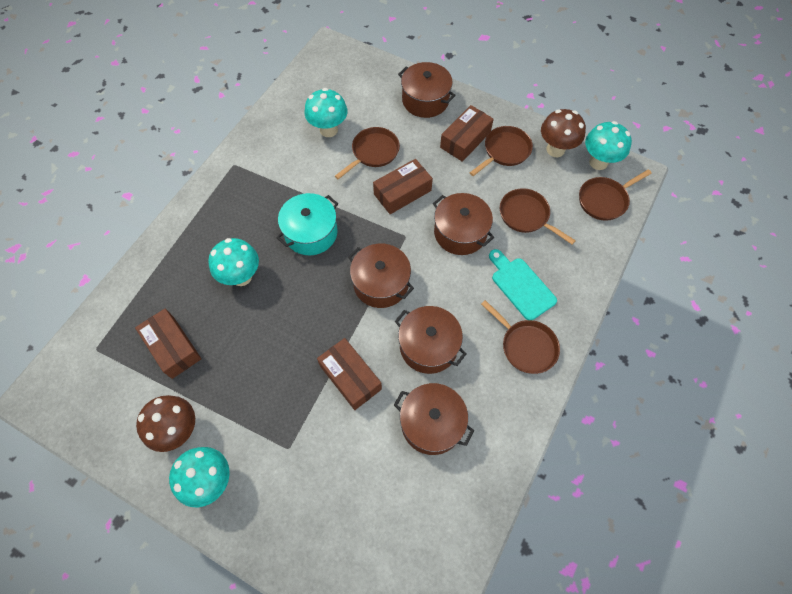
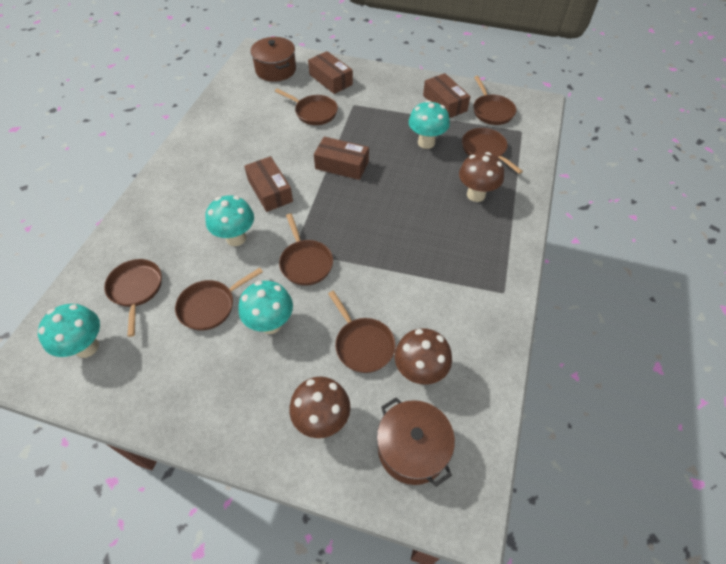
brown mushroom: [136,395,195,452] [541,109,586,157] = 2 -> [289,377,350,438] [395,328,452,385] [459,152,504,202] = 3
brown pan: [335,127,400,179] [470,126,533,176] [481,300,560,374] [500,188,576,245] [579,169,652,221] = 5 -> [104,259,162,337] [175,268,263,331] [275,89,338,125] [279,213,333,286] [328,291,396,373] [462,128,523,174] [473,76,516,125] = 7
brown pot: [348,244,414,308] [394,383,474,455] [395,306,467,374] [398,62,456,118] [433,193,494,255] = 5 -> [250,37,296,82] [377,397,455,487] = 2
turquoise cutting board: [489,249,557,320] = 1 -> none = 0
turquoise pot: [277,193,338,255] = 1 -> none = 0

